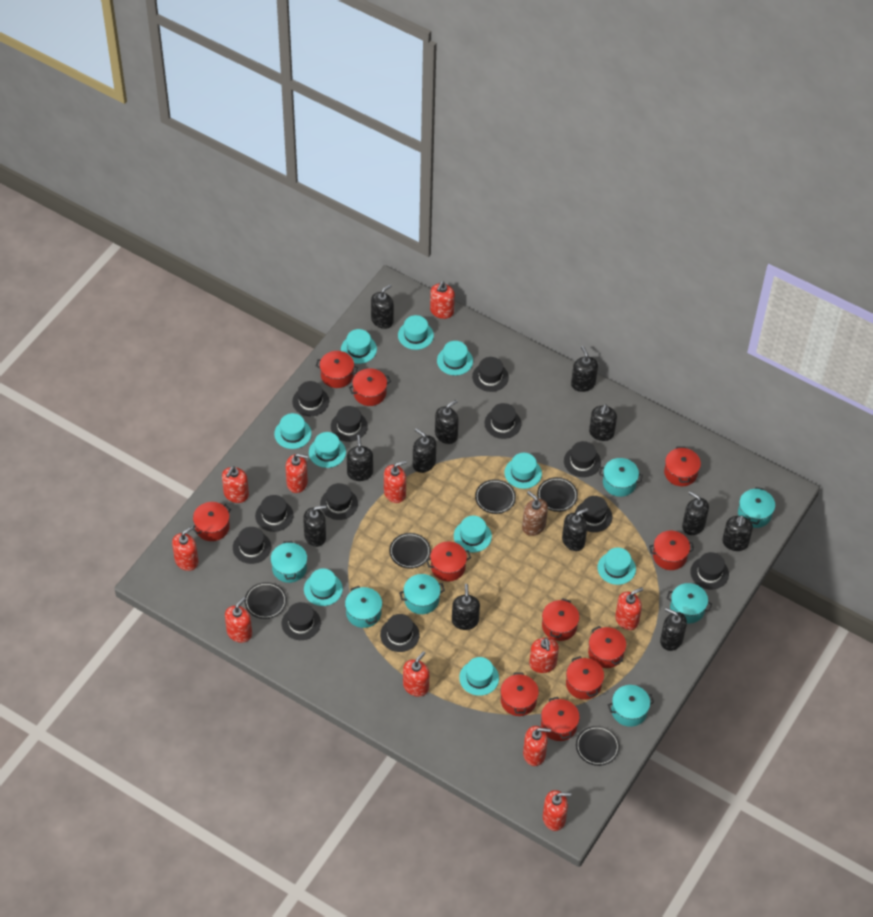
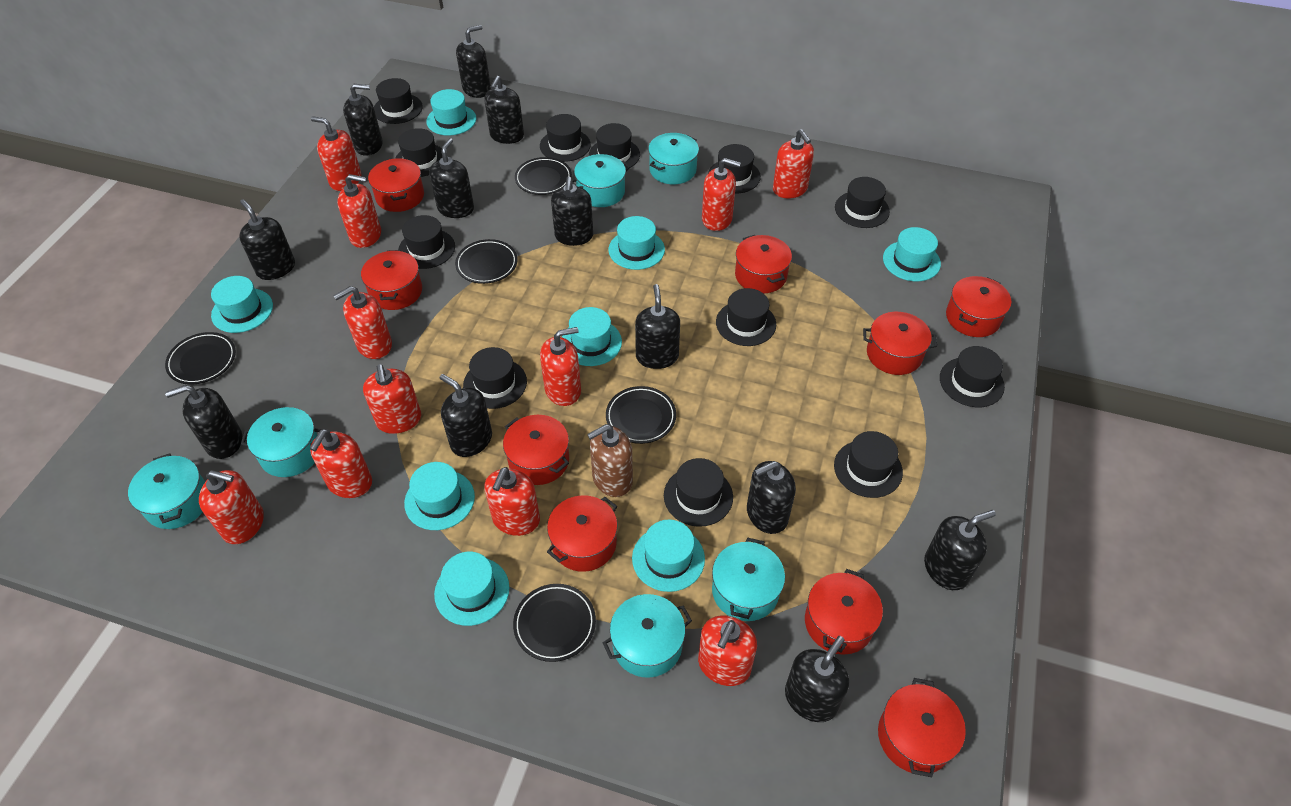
red pot: [193,502,231,541] [316,351,358,388] [349,368,391,406] [426,541,471,581] [500,672,539,716] [541,697,580,741] [542,598,579,641] [566,656,604,700] [588,626,626,668] [649,531,694,570] [664,446,701,486] = 11 -> [361,250,422,310] [368,158,424,212] [503,415,569,485] [547,495,618,572] [735,235,792,294] [805,569,883,655] [863,312,937,375] [878,678,966,777] [946,276,1011,337] = 9
turquoise hat: [274,413,312,449] [304,568,343,606] [309,432,346,468] [341,329,377,364] [398,315,434,350] [437,341,473,375] [454,516,492,552] [459,657,499,696] [504,453,542,489] [597,548,636,585] = 10 -> [211,276,273,333] [404,462,475,530] [426,89,476,136] [434,552,509,626] [562,307,622,366] [608,216,665,270] [632,520,705,592] [883,227,941,281] = 8
turquoise pot: [270,541,307,583] [345,586,382,628] [399,574,445,614] [599,458,643,497] [608,685,654,727] [667,583,712,624] [738,487,775,528] = 7 -> [128,453,205,529] [241,407,323,477] [572,154,630,207] [603,594,692,678] [648,133,699,184] [712,538,785,621] = 6

